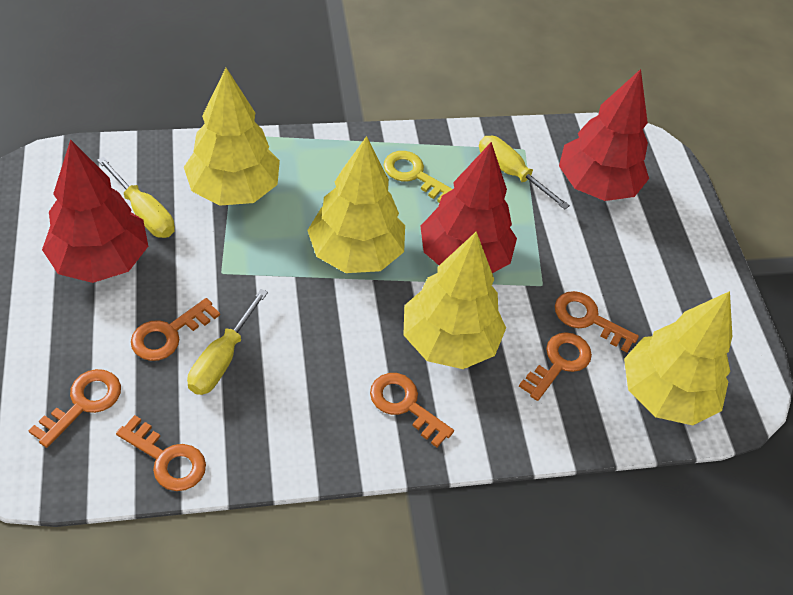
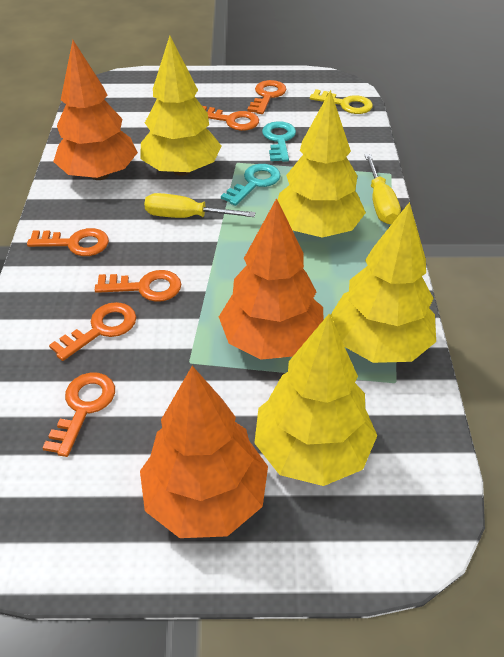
orange tree: none = 0 -> [53,40,138,180] [140,366,268,538] [219,198,324,360] = 3
red tree: [42,139,148,283] [420,142,517,273] [559,69,649,201] = 3 -> none = 0
turquoise key: none = 0 -> [221,164,281,206] [262,121,296,162] = 2
yellow screwdriver: [97,156,175,238] [187,289,268,395] [479,136,570,209] = 3 -> [144,193,256,218] [365,154,401,224] = 2

